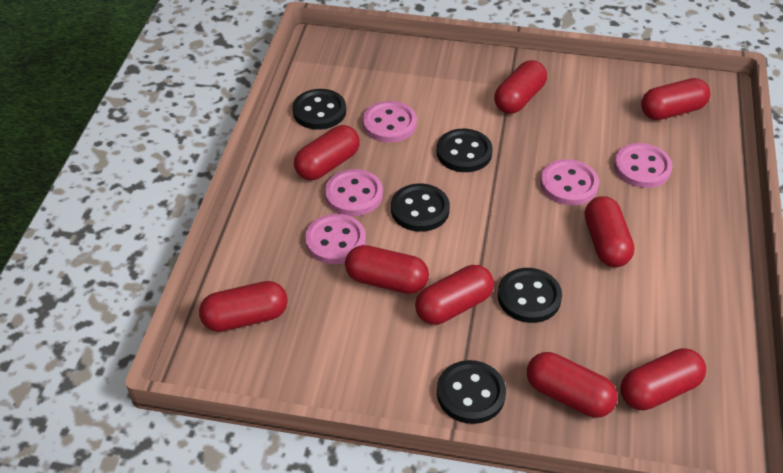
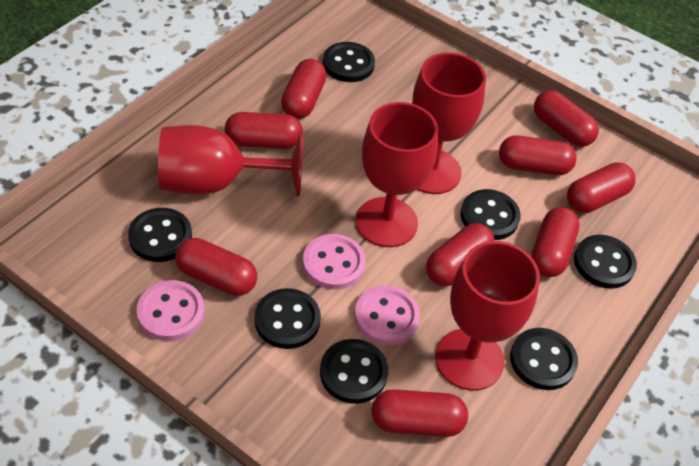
black button: [292,89,346,130] [391,183,450,232] [437,129,493,172] [437,360,506,424] [498,268,562,323] = 5 -> [128,208,192,262] [255,288,321,349] [320,339,388,404] [323,42,375,82] [461,189,521,240] [510,328,578,390] [574,235,637,289] = 7
pink button: [305,214,366,264] [325,169,383,216] [363,101,417,143] [540,159,599,205] [614,143,672,188] = 5 -> [137,280,205,341] [303,234,366,289] [355,285,420,345] = 3
red goblet: none = 0 -> [158,125,303,196] [356,102,438,247] [412,53,486,194] [435,241,540,391] = 4

